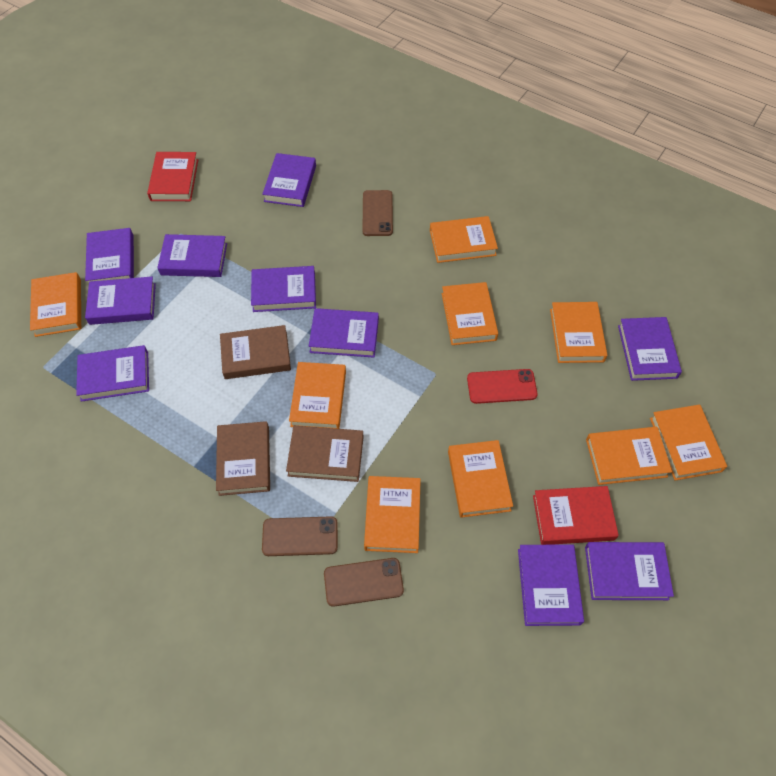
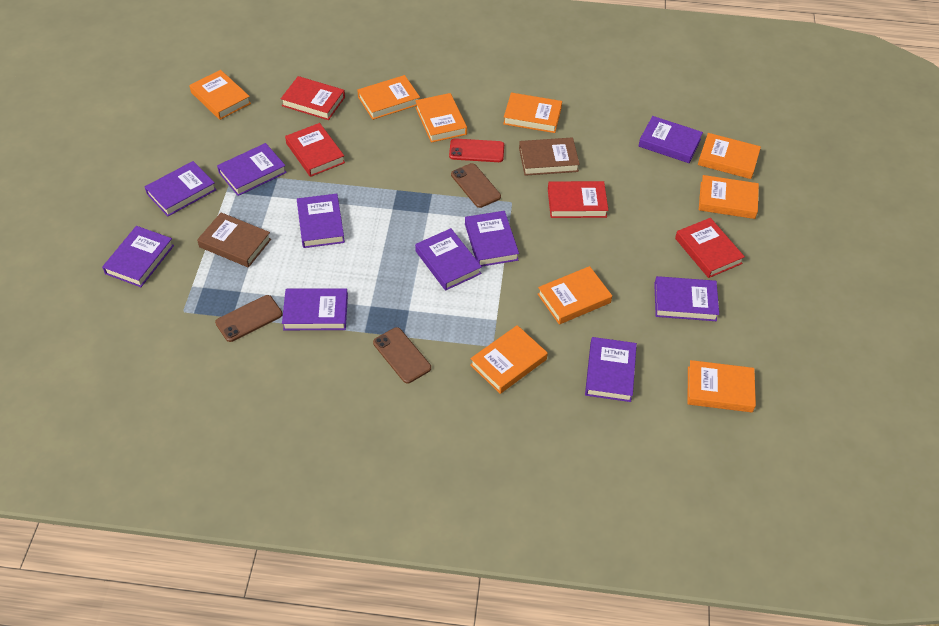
brown book: [216,421,270,496] [220,325,291,379] [286,426,364,482] = 3 -> [197,213,271,268] [519,137,580,176] = 2
red book: [147,152,198,201] [533,486,619,545] = 2 -> [281,76,345,120] [285,123,345,177] [548,181,608,218] [675,218,745,278] = 4

